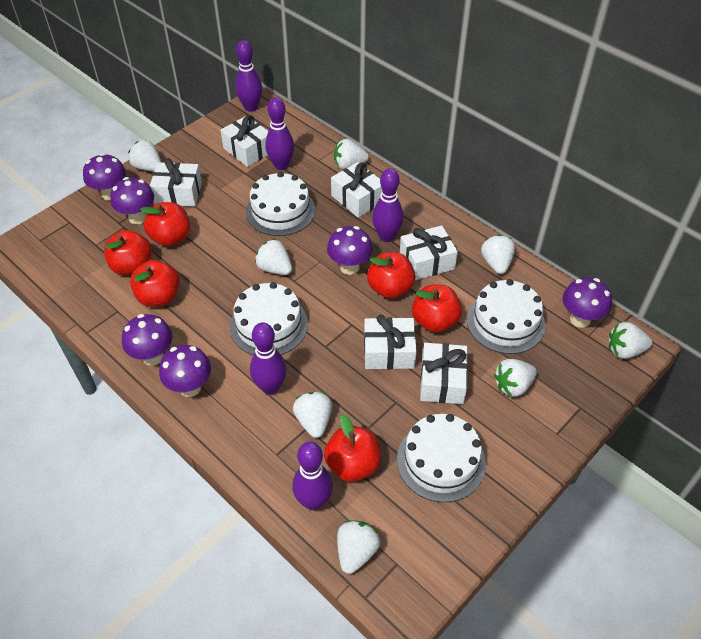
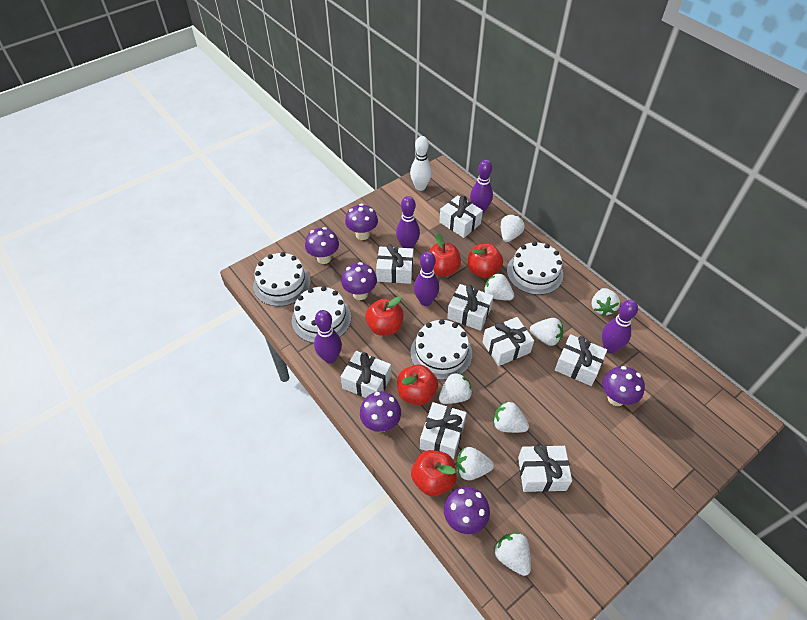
red apple: [104,230,152,275] [130,260,180,307] [140,202,190,246] [324,414,381,482] [367,252,415,299] [412,284,462,333] = 6 -> [365,296,404,336] [397,364,438,405] [411,450,457,496] [428,233,461,277] [467,244,503,278] = 5
white bowling pin: none = 0 -> [410,136,432,191] = 1
white gift: [150,158,202,207] [220,115,268,167] [331,162,382,218] [364,315,417,369] [400,225,458,280] [420,343,468,404] = 6 -> [341,351,391,398] [376,244,414,284] [420,402,467,459] [440,195,483,238] [447,284,494,331] [483,317,534,366] [518,445,572,492] [555,334,607,386] = 8

